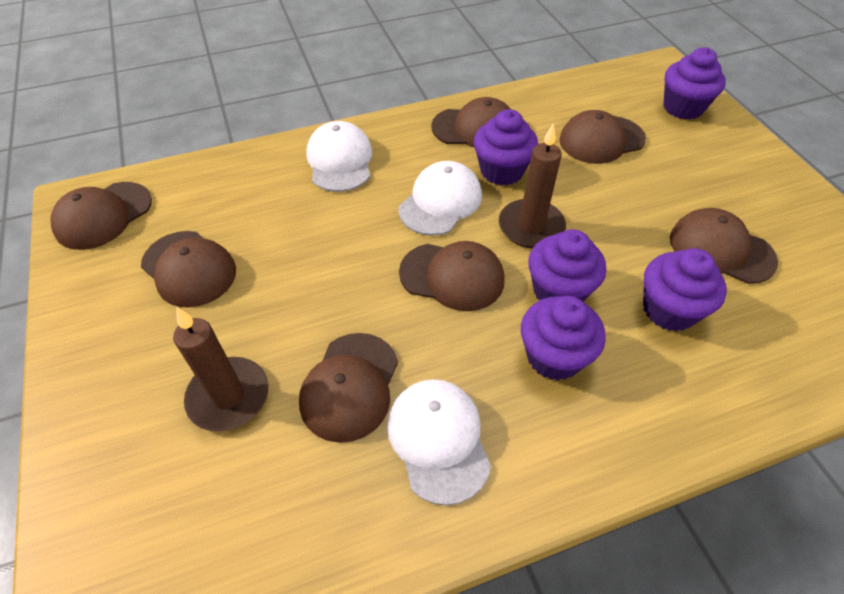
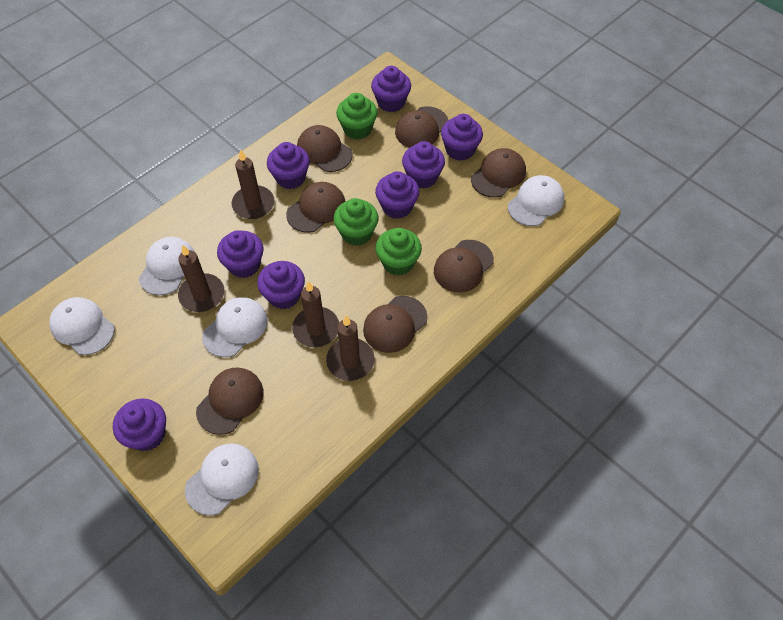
brown candle: [173,307,268,432] [499,123,566,248] = 2 -> [178,245,224,312] [232,149,274,219] [292,281,339,347] [326,316,375,381] = 4
green cupcake: none = 0 -> [333,198,378,246] [336,93,377,140] [375,228,422,276] = 3
purple cupcake: [474,109,538,186] [521,296,606,381] [528,229,606,302] [643,248,727,331] [663,47,726,120] = 5 -> [113,398,166,451] [217,230,263,278] [257,261,305,309] [267,142,310,189] [371,66,411,112] [375,171,419,219] [402,141,445,188] [441,114,483,161] = 8
white cap: [306,121,372,192] [387,379,491,505] [399,161,482,236] = 3 -> [49,297,115,355] [139,237,195,295] [185,443,259,515] [202,297,268,357] [508,175,564,226] = 5

